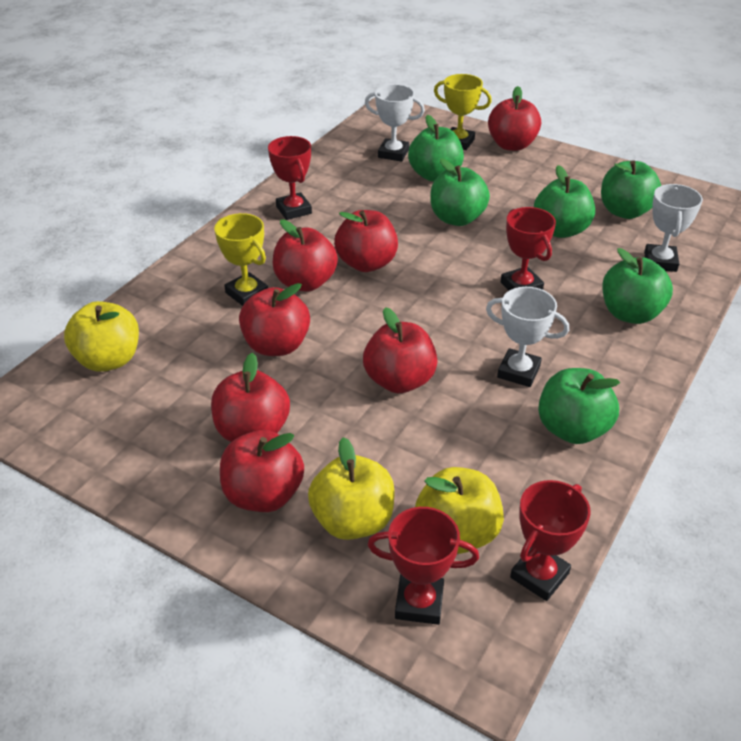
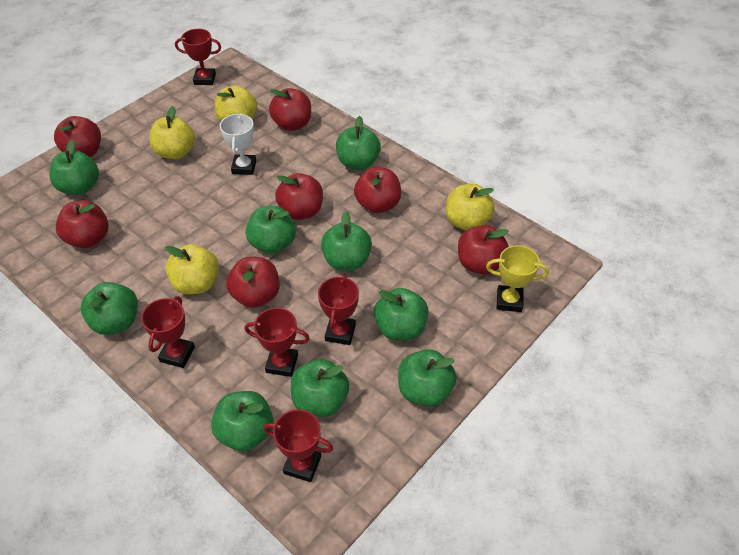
green apple: [408,115,464,182] [430,158,490,226] [534,165,595,238] [538,368,620,444] [601,160,661,219] [602,248,673,324] = 6 -> [50,140,99,195] [81,282,138,335] [211,391,273,451] [246,206,296,254] [291,359,349,417] [321,211,372,270] [336,116,381,170] [374,288,428,341] [398,349,457,407] = 9
red trophy: [268,136,312,220] [368,507,479,625] [501,207,556,291] [510,480,591,601] = 4 -> [141,296,195,368] [175,29,221,85] [244,308,310,377] [264,409,333,482] [318,275,359,345] = 5
white trophy: [365,84,425,161] [486,287,569,387] [644,184,703,272] = 3 -> [220,113,256,175] = 1
yellow apple: [64,301,139,372] [308,437,395,540] [415,467,504,554] = 3 -> [150,106,195,159] [165,244,219,294] [215,85,257,122] [446,184,494,230] = 4
yellow trophy: [214,213,268,306] [434,74,492,150] = 2 -> [486,245,549,312] = 1

